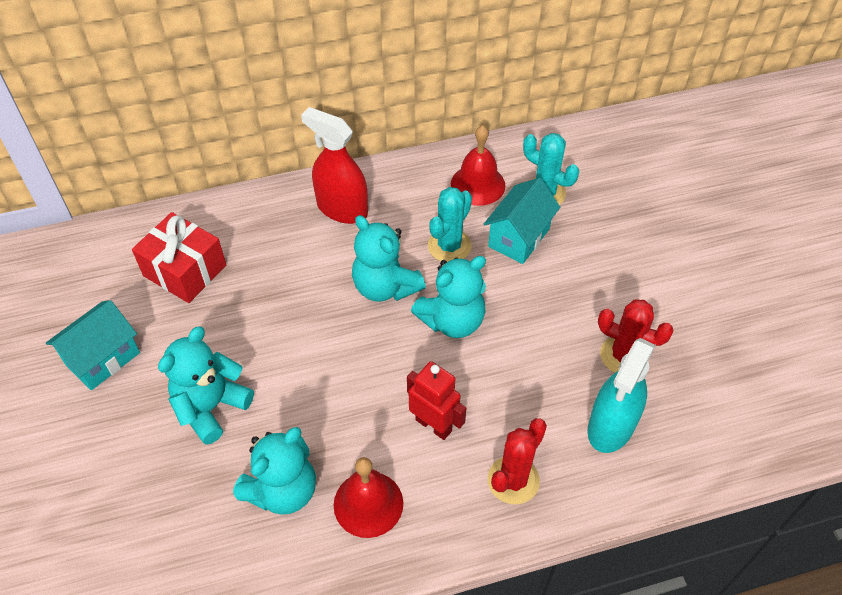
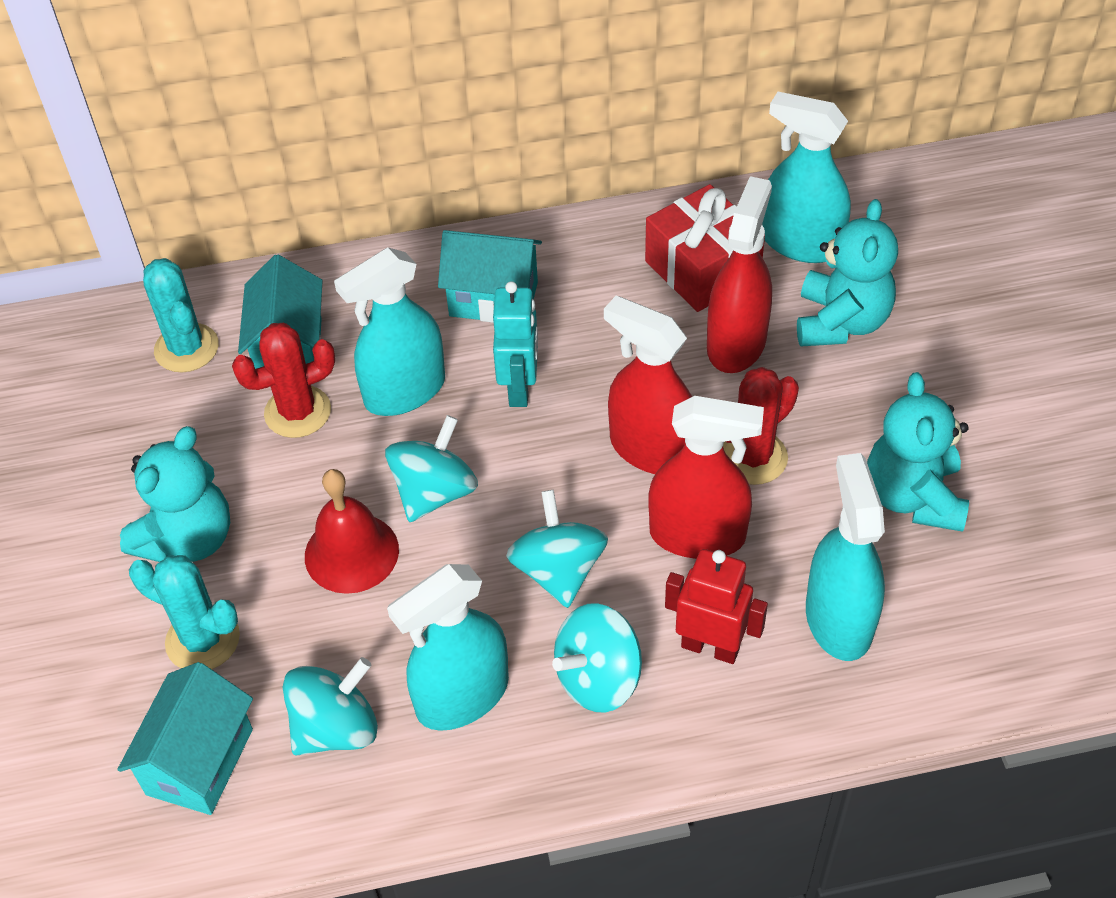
red bell: [334,457,403,538] [451,125,505,206] = 2 -> [305,469,399,594] = 1
red spray bottle: [301,107,368,224] = 1 -> [604,296,692,474] [648,396,764,559] [707,176,772,373] = 3
turquoise house: [46,300,140,390] [484,178,560,264] = 2 -> [117,662,253,815] [238,255,323,369] [438,230,542,323] = 3
turquoise robot: none = 0 -> [493,281,538,407] = 1
turquoise spinning top: none = 0 -> [283,657,378,756] [385,415,478,522] [506,490,608,608] [552,603,642,712] = 4
turquoise spray bottle: [587,338,655,453] = 1 -> [334,247,445,416] [387,564,509,731] [762,92,851,263] [806,453,885,661] = 4
turquoise teddy bear: [158,327,254,445] [233,427,316,515] [352,215,426,302] [411,256,486,338] = 4 -> [120,426,230,562] [797,199,898,347] [867,372,969,532] = 3

